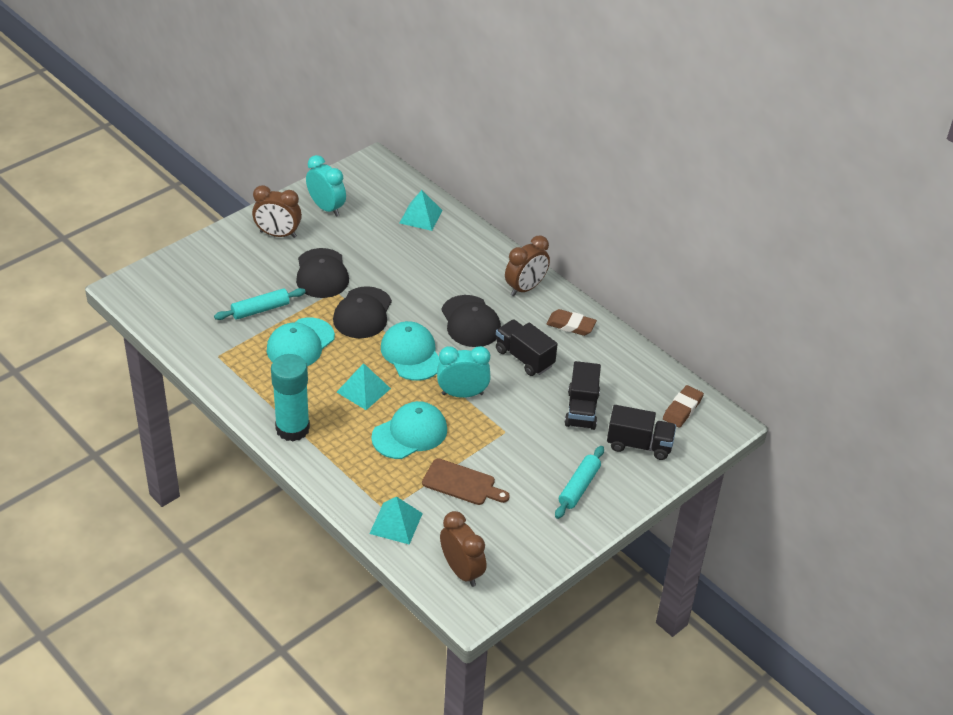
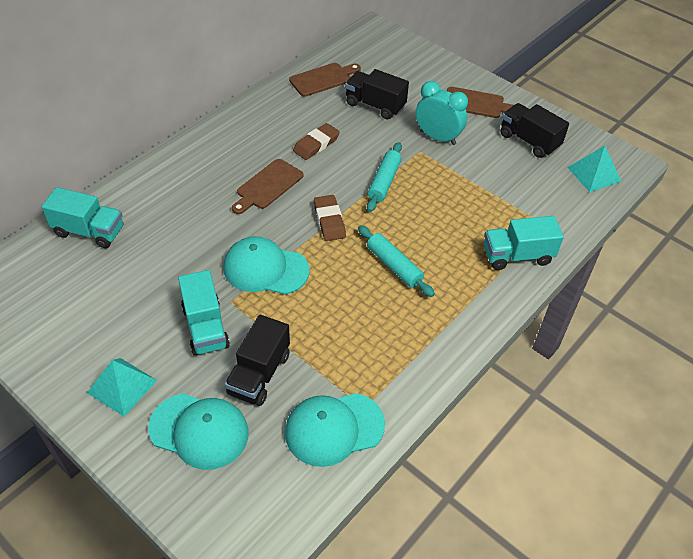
black cap: [296,248,349,298] [333,286,392,338] [441,295,501,347] = 3 -> none = 0
brown clock: [252,185,302,238] [440,511,486,587] [505,235,550,296] = 3 -> none = 0
brown cutting board: [422,458,510,505] = 1 -> [232,159,303,214] [289,63,361,97] [447,87,514,118] = 3
turquoise clock: [306,155,346,217] [437,346,491,398] = 2 -> [416,81,468,145] = 1
turquoise glue stick: [271,354,310,442] = 1 -> none = 0
turquoise pyramid: [337,363,391,410] [369,496,423,545] [400,190,442,231] = 3 -> [87,358,157,416] [567,146,621,192] = 2
turquoise truck: none = 0 -> [42,187,123,248] [178,270,230,356] [484,216,564,270] = 3

